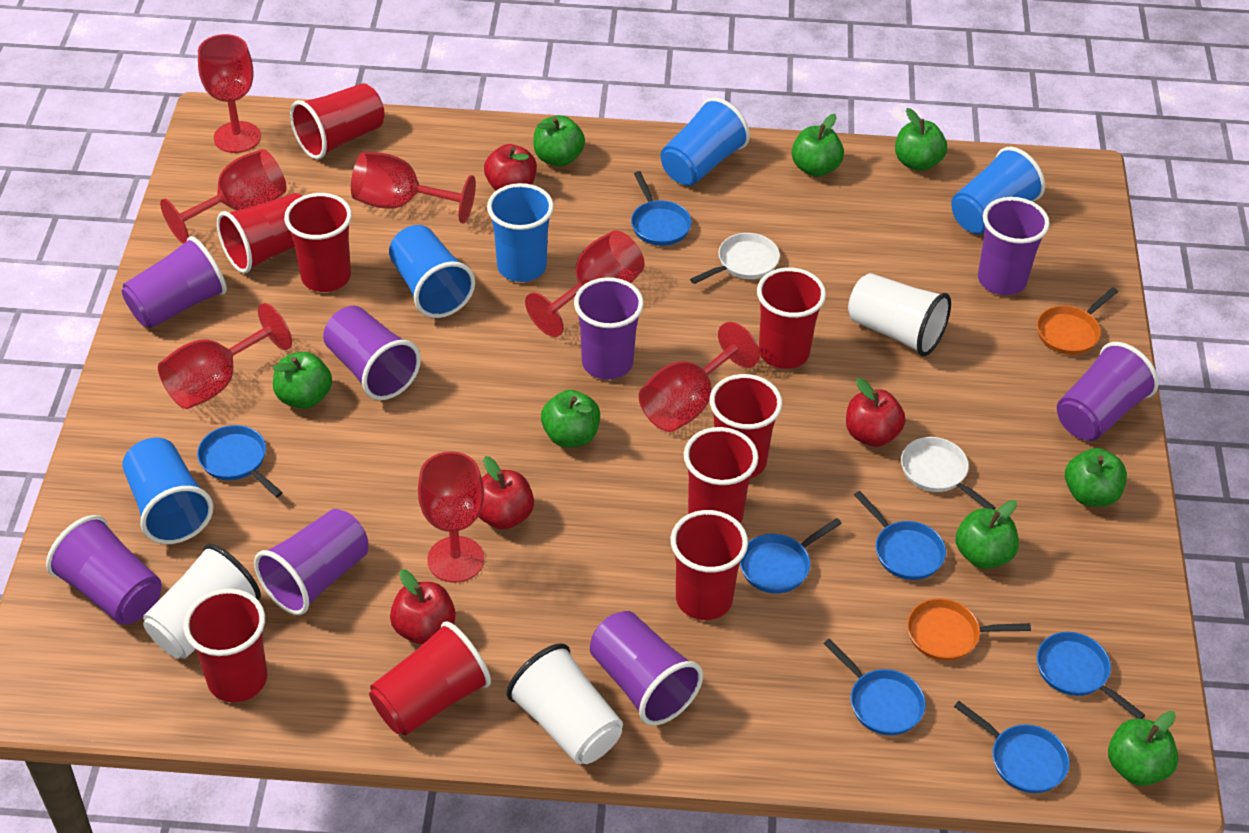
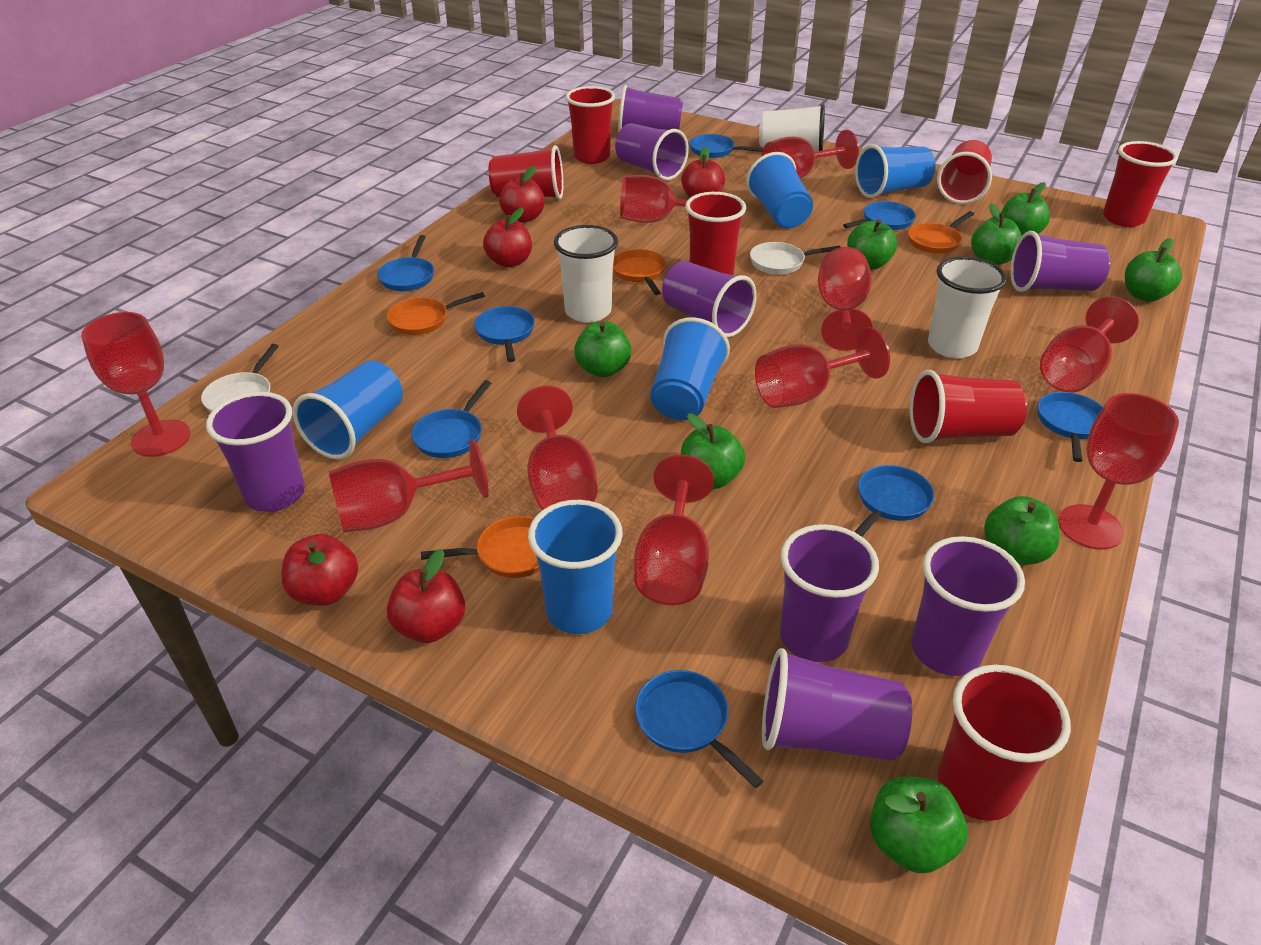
blue pan: [197,425,283,497] [631,171,692,246] [740,518,842,594] [823,639,926,735] [854,491,946,580] [954,701,1070,793] [1037,632,1145,719] = 7 -> [377,235,434,291] [412,380,491,458] [474,306,535,362] [635,670,763,788] [689,134,763,158] [843,201,916,230] [855,465,934,537] [1038,392,1103,462] = 8
orange pan: [907,598,1031,661] [1037,287,1118,355] = 2 -> [387,292,485,335] [421,516,540,578] [613,249,666,295] [908,211,974,254] = 4
red apple: [390,569,456,645] [478,456,534,530] [484,144,537,191] [846,378,905,447] = 4 -> [281,534,358,606] [387,549,465,643] [483,207,532,268] [499,166,545,223] [681,147,725,198] = 5
red cup: [183,589,267,702] [217,193,302,273] [284,193,352,292] [290,83,384,159] [369,621,491,736] [671,510,748,620] [684,427,758,524] [710,374,782,478] [757,267,826,369] = 9 -> [489,145,564,199] [566,86,615,164] [685,192,746,275] [910,370,1027,443] [937,140,992,204] [937,665,1071,821] [1103,141,1178,227] = 7
red goblet: [158,303,292,409] [160,149,287,244] [198,34,261,153] [351,152,476,223] [418,451,484,583] [525,230,645,337] [639,322,760,432] = 7 -> [81,312,191,457] [328,439,489,533] [517,386,598,510] [620,175,723,223] [634,454,714,605] [755,327,890,408] [762,130,859,179] [818,247,873,351] [1040,296,1139,393] [1058,393,1179,550] = 10

